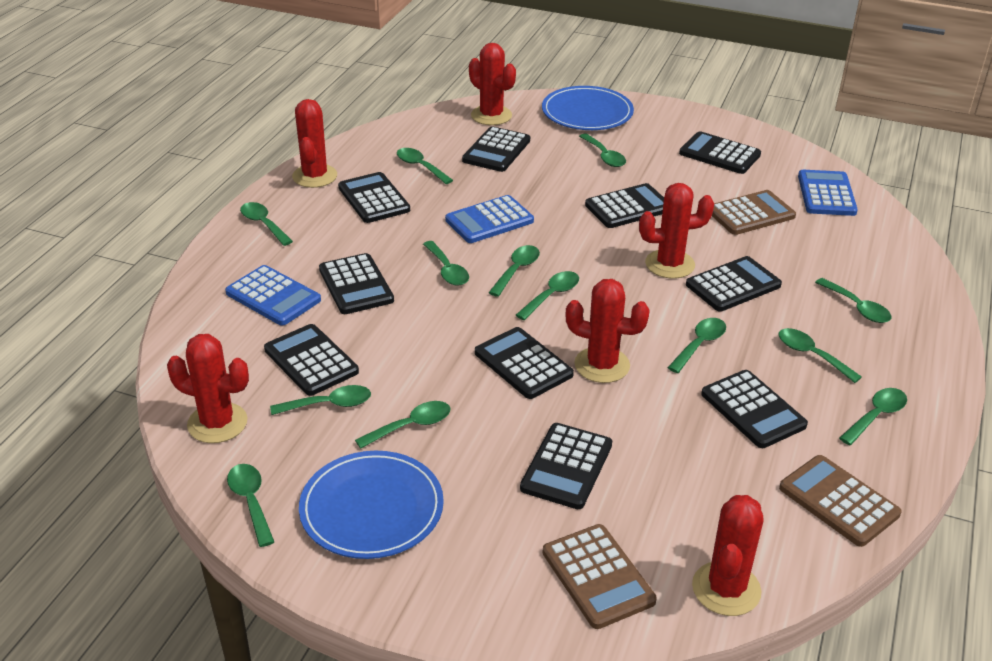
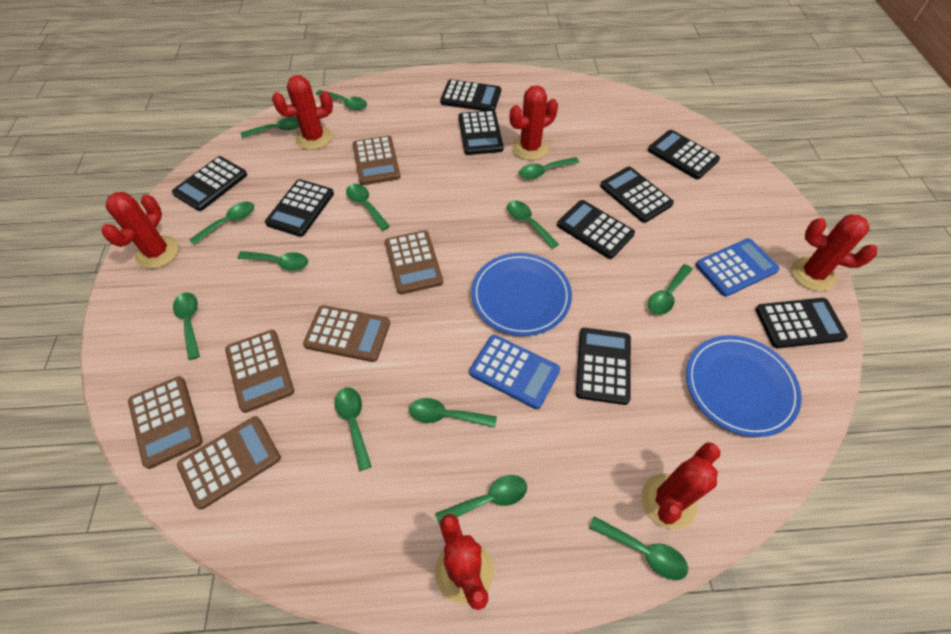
black calculator: [264,324,359,396] [319,253,394,314] [338,172,410,223] [462,126,530,172] [475,327,574,399] [520,423,612,509] [585,183,664,228] [679,131,761,174] [686,256,782,312] [701,370,808,448] = 10 -> [172,156,247,211] [265,179,334,237] [440,79,501,111] [458,110,504,155] [557,200,635,259] [576,328,631,405] [600,167,674,223] [648,130,720,180] [755,298,848,348] = 9
blue calculator: [225,265,321,326] [445,195,534,243] [798,170,858,216] = 3 -> [469,335,560,409] [696,238,780,297] = 2
brown calculator: [543,524,657,629] [712,190,796,235] [779,455,901,547] = 3 -> [128,376,203,469] [177,416,281,510] [225,330,294,413] [303,305,390,362] [353,136,401,185] [385,230,443,294] = 6

